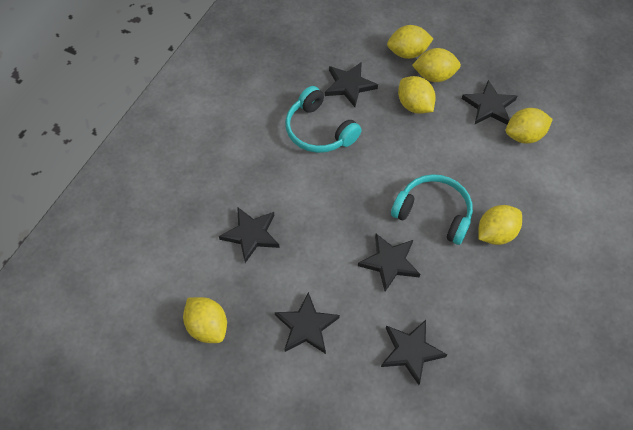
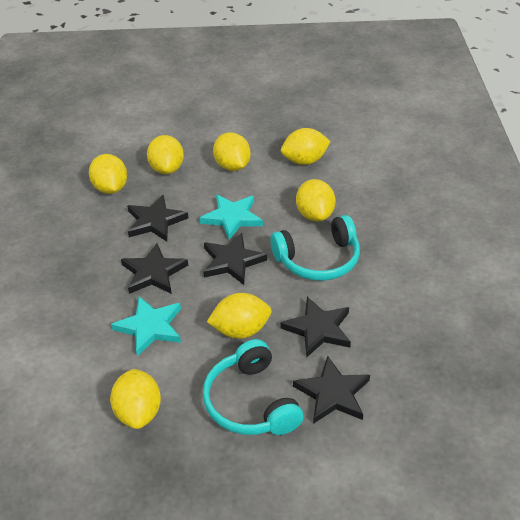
black star: [219,208,280,263] [275,292,340,354] [325,62,378,107] [358,234,420,292] [381,320,447,385] [462,80,517,124] = 6 -> [121,243,188,294] [127,195,188,241] [203,233,267,285] [280,297,351,358] [293,356,370,424] = 5
turquoise star: none = 0 -> [111,296,181,356] [200,194,263,240] = 2
yellow lemon: [183,297,227,343] [387,25,433,59] [398,76,436,114] [412,48,461,82] [478,205,522,245] [506,108,553,144] = 6 -> [89,154,127,194] [110,369,161,429] [147,135,184,174] [207,293,271,339] [213,132,251,171] [281,128,331,165] [296,179,336,221] = 7

